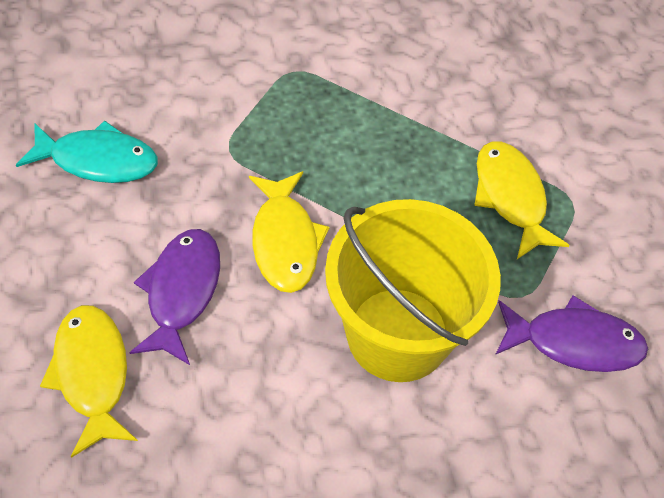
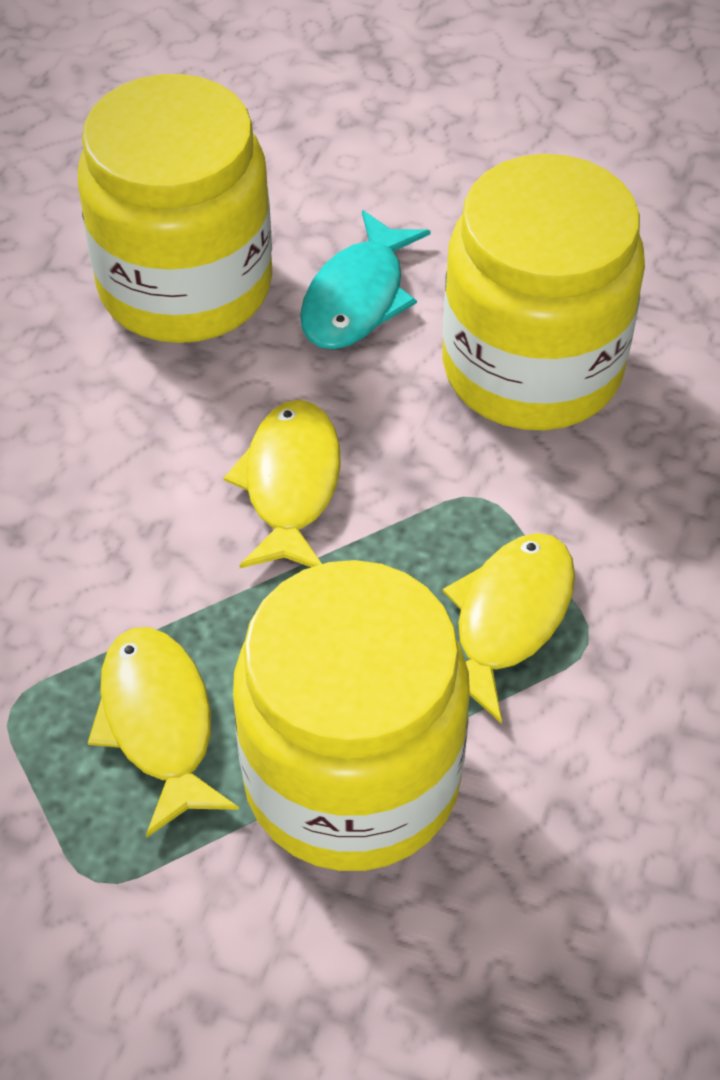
purple fish: [129,229,220,365] [495,295,648,372] = 2 -> none = 0
yellow bucket: [325,199,501,382] = 1 -> none = 0
yellow jar: none = 0 -> [78,74,273,343] [233,560,470,871] [442,154,645,430] = 3

